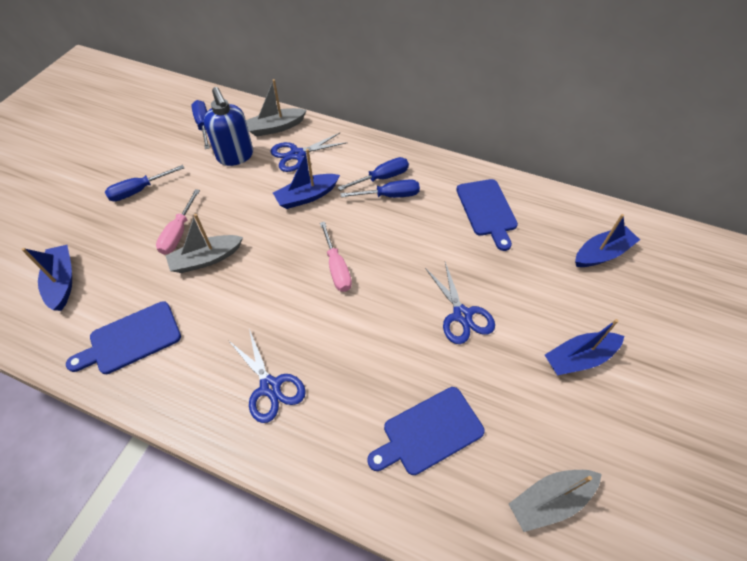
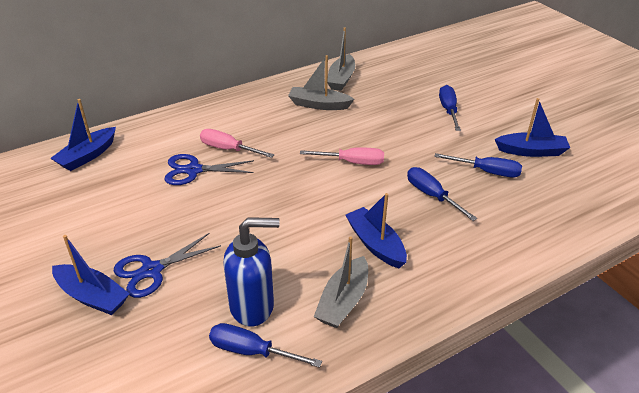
blue cutting board: [66,301,181,374] [367,387,485,475] [456,179,518,251] = 3 -> none = 0
blue scissors: [228,329,306,423] [271,133,348,172] [425,262,495,344] = 3 -> [114,233,221,298] [164,154,254,185] = 2

